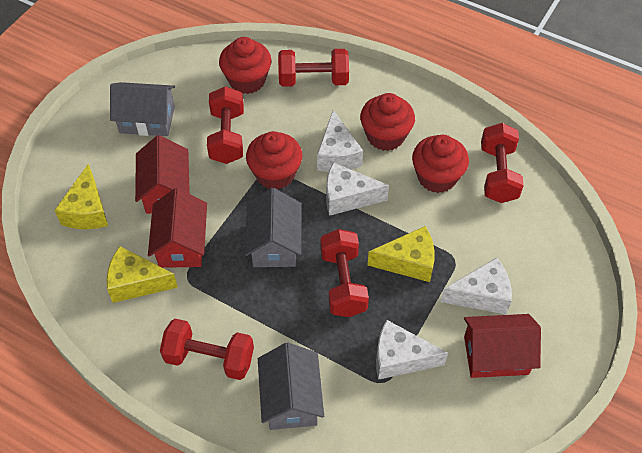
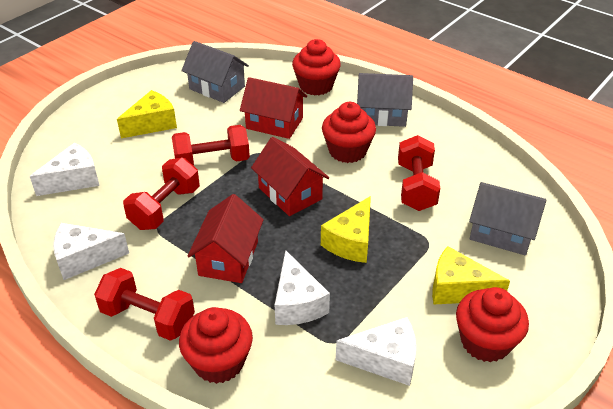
red dumbbell: [160,319,254,380] [207,86,244,164] [278,49,349,87] [321,229,369,317] [481,123,524,203] = 5 -> [94,268,195,341] [123,157,200,230] [172,125,250,166] [398,135,440,211] = 4

